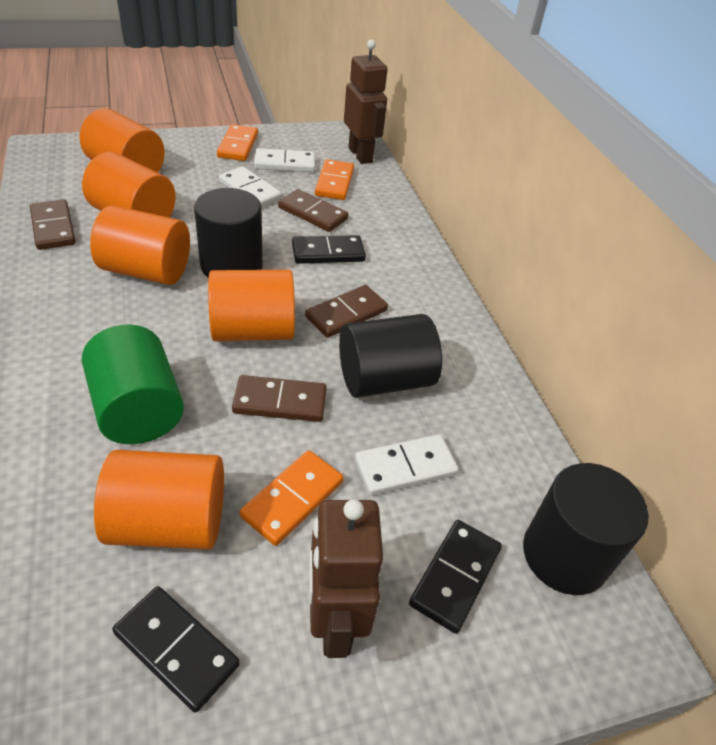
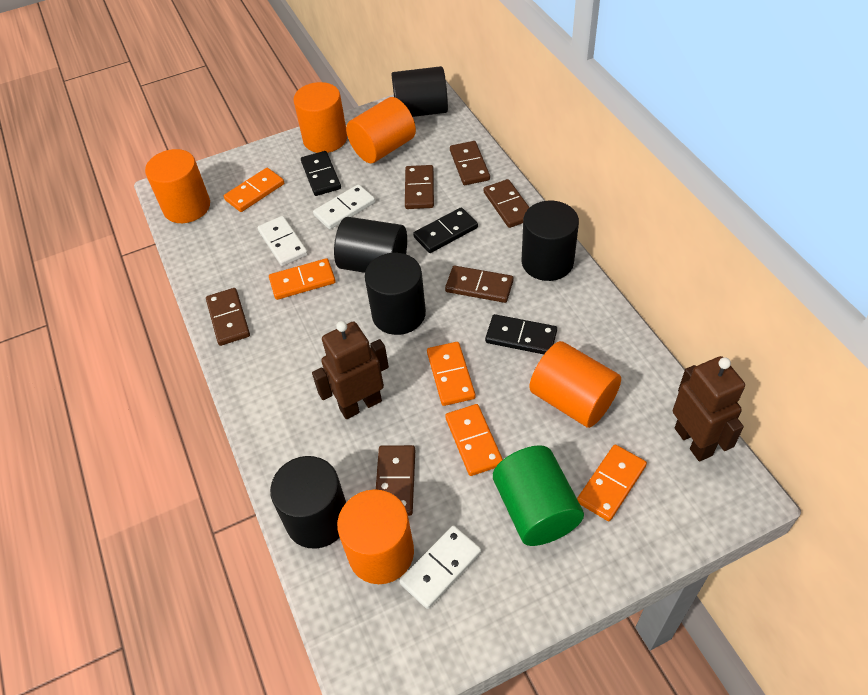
black cylinder: [194,188,263,278] [339,314,442,398] [523,463,649,595] = 3 -> [270,456,346,549] [334,217,407,273] [364,253,426,335] [391,66,448,117] [522,201,579,281] = 5
brown domino: [30,200,76,250] [232,375,327,422] [278,189,348,232] [305,285,388,338] = 4 -> [206,288,250,346] [376,445,415,516] [405,165,434,209] [445,266,514,303] [450,141,490,185] [483,179,530,228] = 6
orange domino: [217,124,258,161] [240,450,344,546] [315,159,354,200] = 3 -> [224,168,284,212] [269,258,335,300] [427,342,475,406] [445,404,503,476] [577,444,647,521] = 5

